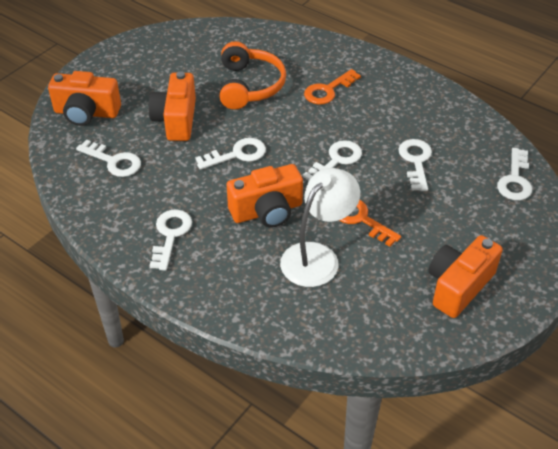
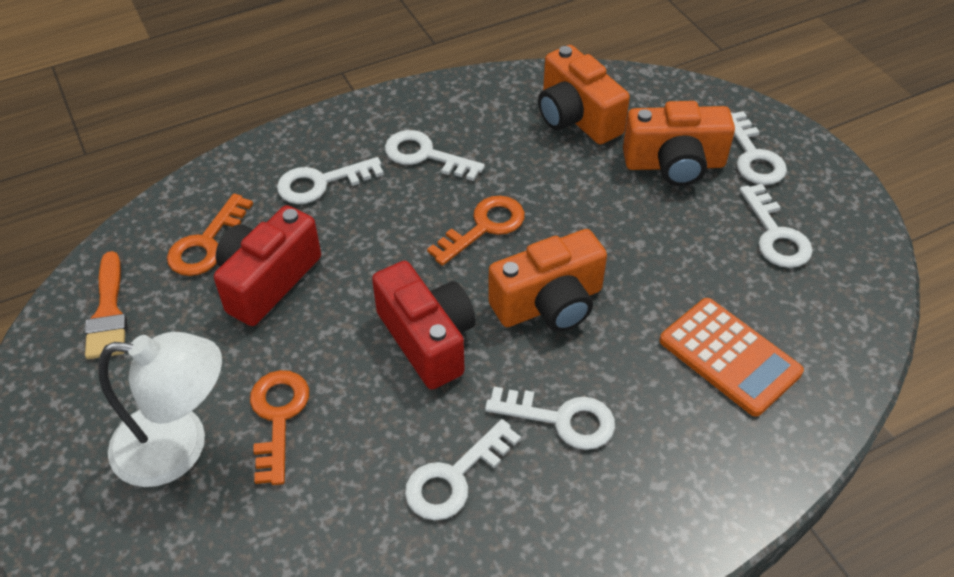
orange brush: none = 0 -> [85,251,127,359] = 1
orange calculator: none = 0 -> [659,298,804,417] = 1
orange camera: [48,71,121,126] [149,71,196,141] [227,164,303,228] [429,235,503,318] = 4 -> [488,229,607,332] [538,45,630,144] [623,101,735,186] = 3
orange headphones: [220,41,286,109] = 1 -> none = 0
orange key: [304,69,361,105] [339,200,401,247] = 2 -> [167,193,253,276] [250,370,309,485] [427,196,525,266] = 3
red camera: none = 0 -> [214,205,321,326] [372,261,476,389] = 2

